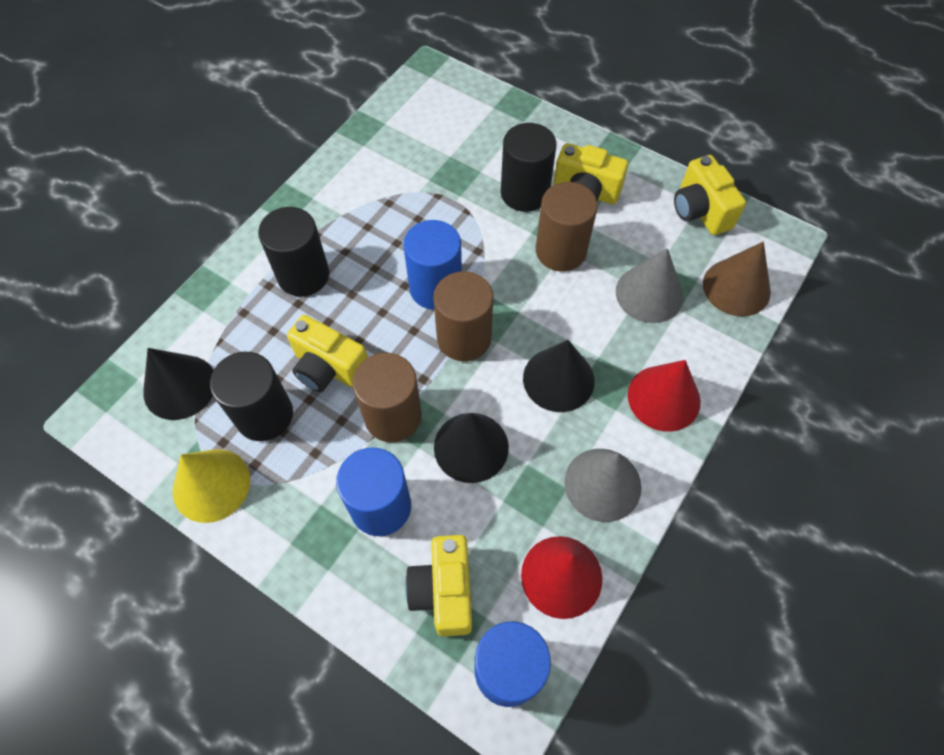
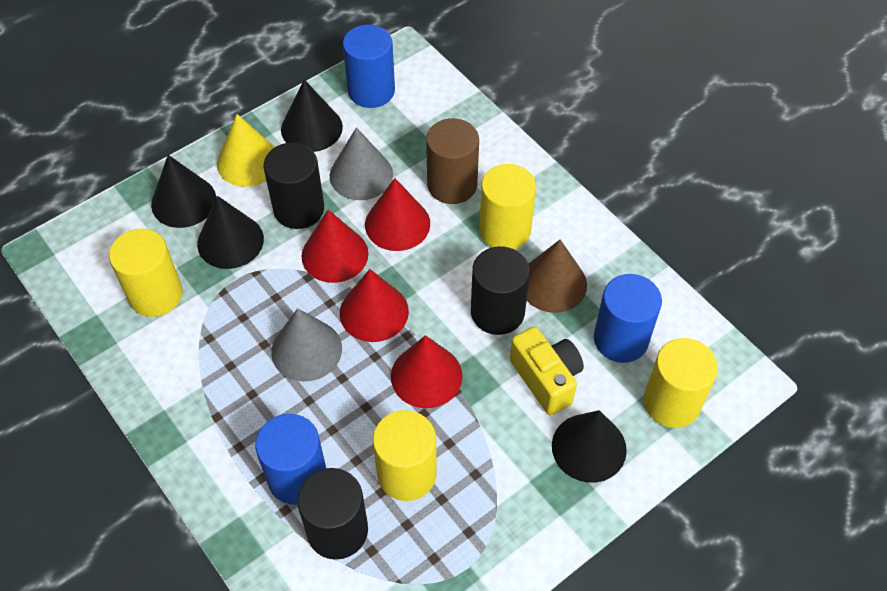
black cone: [143,348,214,420] [434,413,509,483] [523,340,595,412] = 3 -> [151,155,216,228] [197,196,264,269] [281,79,343,152] [552,410,627,483] = 4
brown cylinder: [353,352,422,442] [433,271,494,362] [536,182,598,272] = 3 -> [426,118,479,204] = 1
red cone: [521,536,602,619] [628,360,701,432] = 2 -> [302,210,369,283] [340,269,409,342] [365,178,430,251] [391,335,462,408] = 4
yellow camera: [287,315,368,392] [405,535,472,636] [554,143,629,204] [674,155,746,235] = 4 -> [510,327,584,415] = 1
yellow cylinder: none = 0 -> [109,229,182,317] [373,410,437,501] [479,164,536,249] [644,338,718,428] = 4

